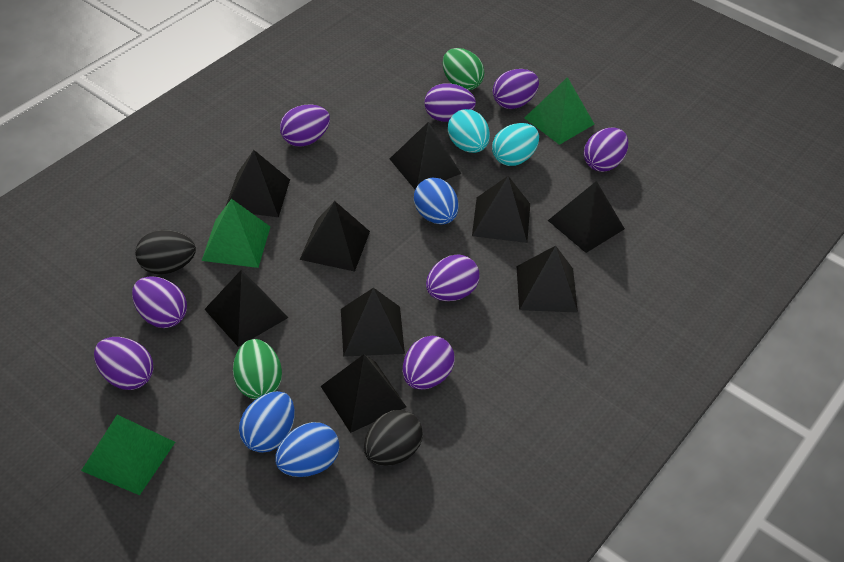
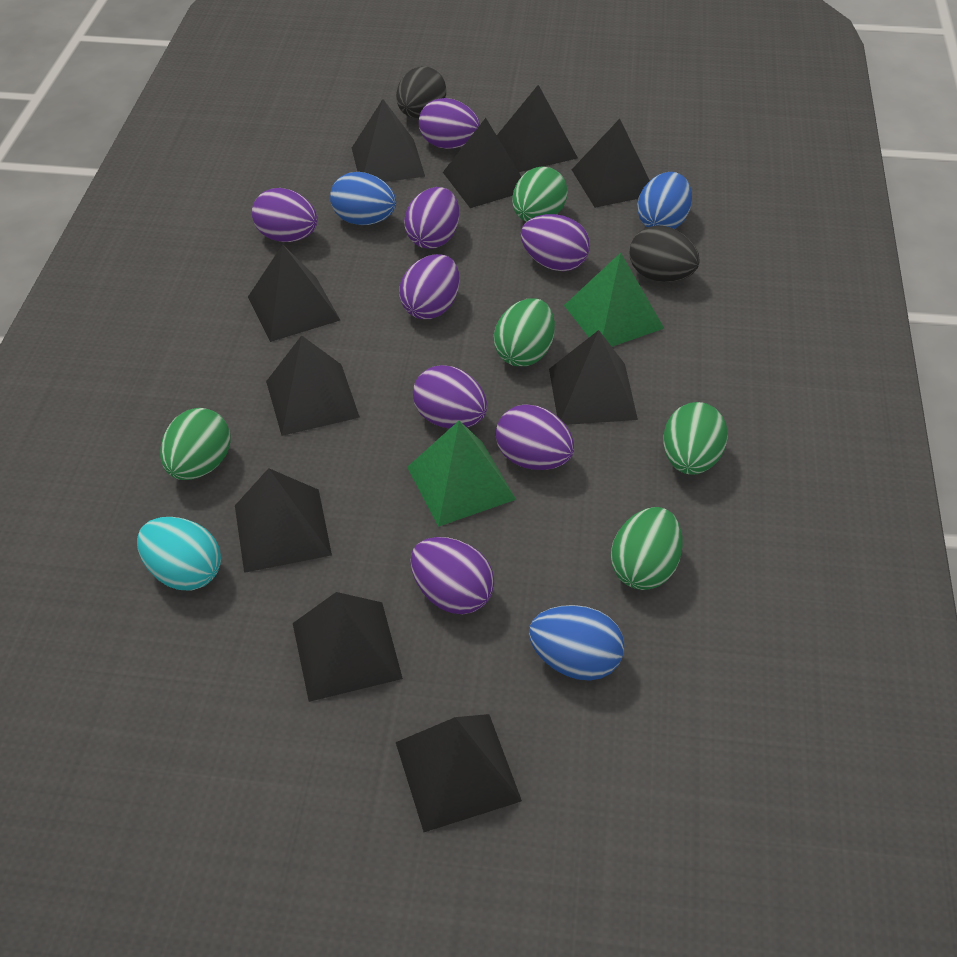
black pyramid: [204,269,288,347] [225,150,290,217] [300,201,370,272] [321,354,406,433] [341,288,405,357] [390,122,461,189] [472,176,530,243] [516,246,578,313] [548,181,625,253] = 9 -> [235,468,332,573] [248,244,340,342] [266,335,360,436] [293,592,403,702] [352,99,425,182] [396,714,522,832] [443,118,522,208] [497,85,578,172] [549,330,638,425] [571,119,650,208] = 10
green egg: [233,339,282,399] [443,48,484,90] = 2 -> [160,408,230,480] [494,298,555,366] [512,167,568,222] [611,507,683,590] [663,402,728,475] = 5
green pyramid: [81,415,175,495] [202,199,270,268] [524,77,594,145] = 3 -> [407,421,516,527] [564,253,665,347] = 2
turquoise egg: [448,109,490,153] [492,123,539,166] = 2 -> [137,517,221,591] = 1

